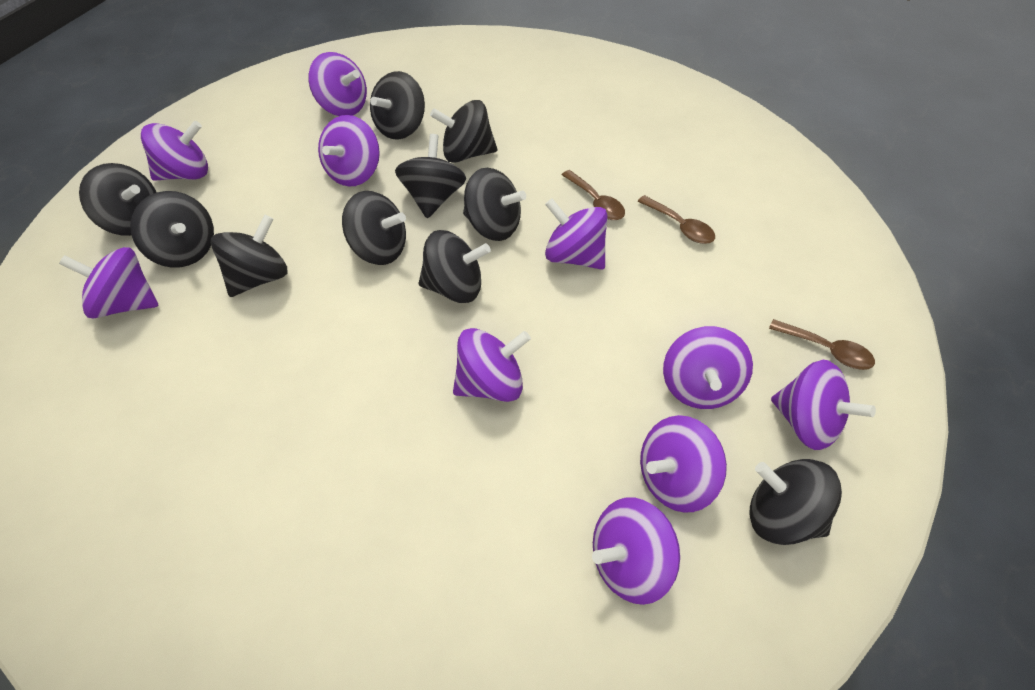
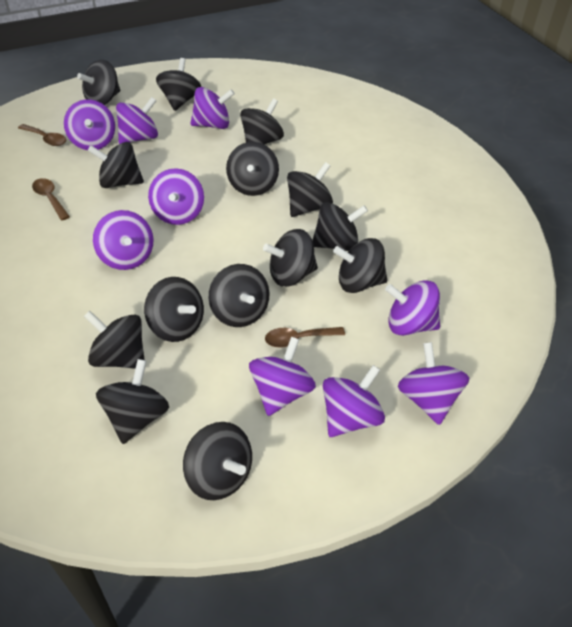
black spinning top: [79,163,157,236] [130,191,214,268] [211,215,287,297] [342,191,406,265] [370,71,425,140] [395,134,466,218] [418,230,491,303] [430,100,497,163] [463,168,526,241] [750,459,842,545] = 10 -> [77,60,120,105] [84,310,145,369] [87,142,144,188] [96,359,169,444] [144,277,204,342] [156,58,201,111] [183,422,252,500] [209,264,269,327] [226,142,279,196] [240,98,284,144] [263,229,318,287] [287,162,333,217] [312,202,368,251] [333,238,387,293] = 14
purple spinning top: [59,247,158,318] [141,121,208,181] [308,52,367,116] [318,115,380,186] [453,328,531,402] [545,198,608,270] [592,497,680,605] [640,415,727,513] [663,326,753,409] [771,360,876,450] = 10 -> [64,99,115,150] [93,210,153,270] [116,97,158,144] [148,168,204,225] [190,87,235,129] [249,337,316,416] [323,365,385,437] [385,280,440,336] [398,342,469,425] = 9

